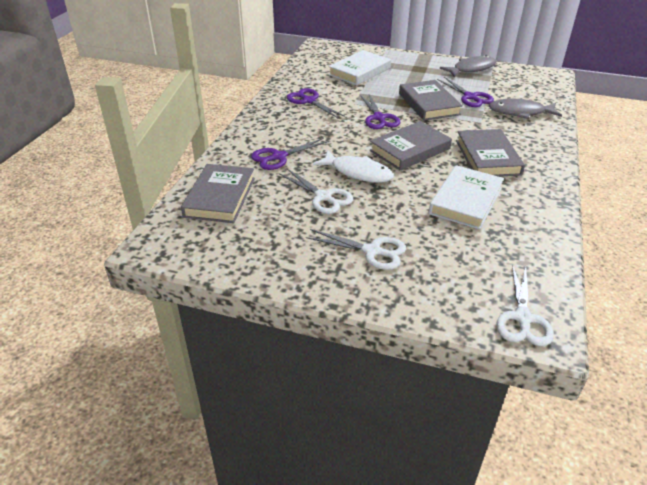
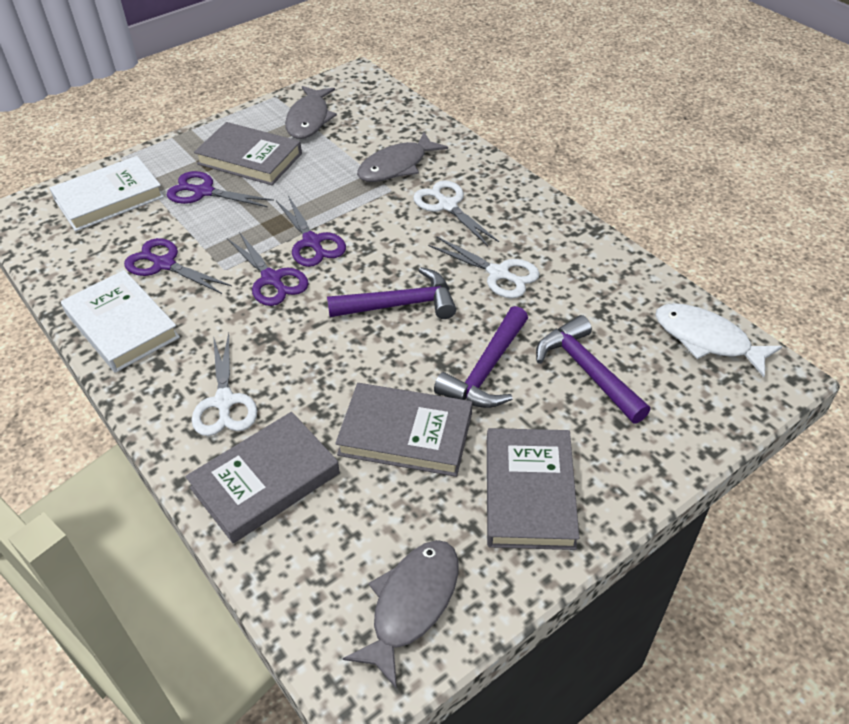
grey fish: [440,55,496,77] [489,99,562,119] = 2 -> [285,86,337,139] [343,540,459,689] [357,132,448,182] = 3
purple hammer: none = 0 -> [327,267,456,319] [434,306,528,408] [536,315,650,423] = 3

